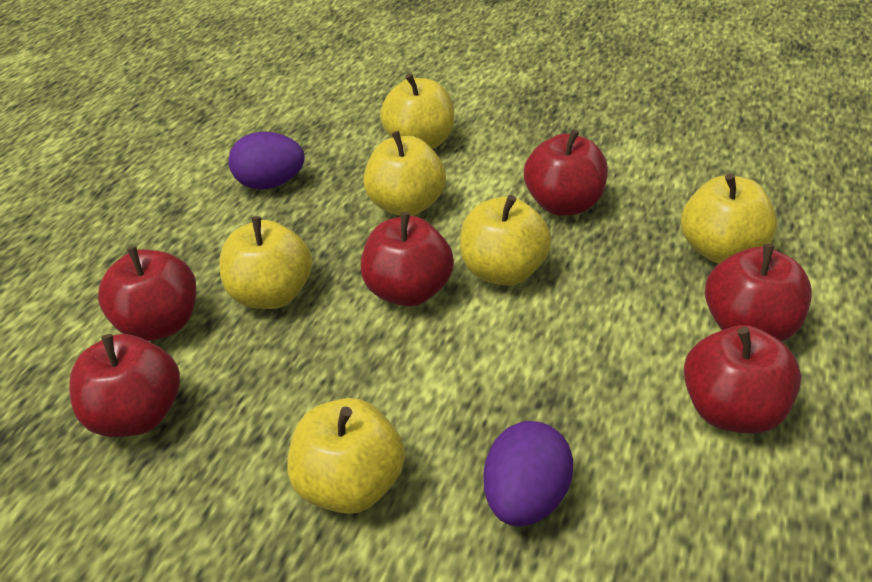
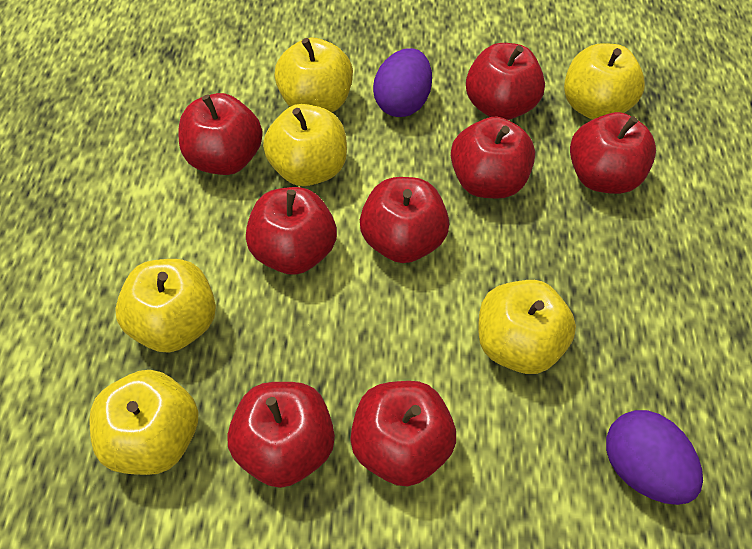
red apple: [69,334,180,437] [98,246,196,341] [361,212,454,306] [524,129,608,216] [684,325,801,433] [705,244,812,341] = 6 -> [179,93,263,175] [227,382,335,488] [246,187,337,275] [350,381,456,486] [360,177,449,263] [451,116,535,199] [466,43,545,120] [570,112,656,194] = 8

